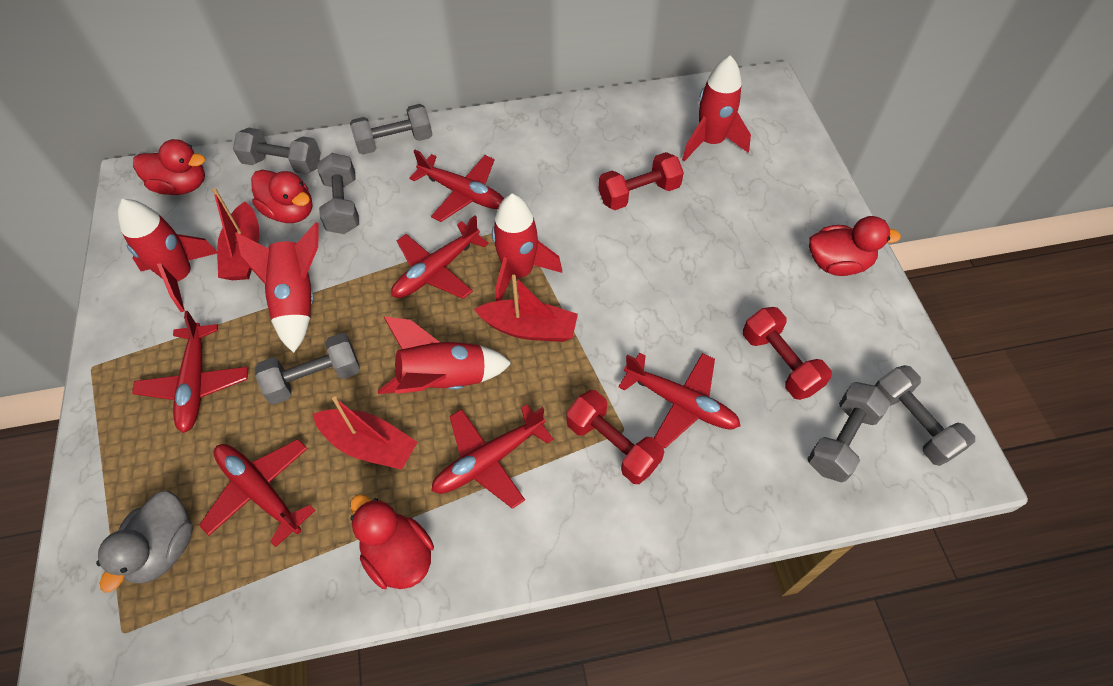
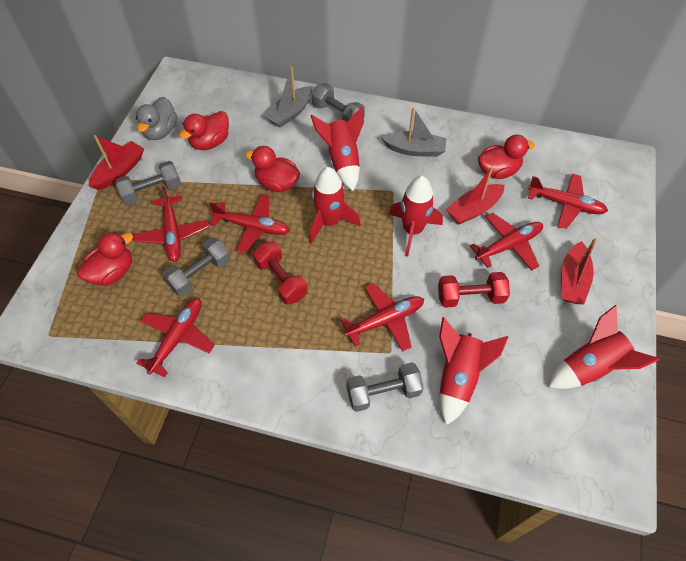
grey boat: none = 0 -> [265,67,312,128] [381,107,447,157] = 2
grey dumbbell: [233,128,321,175] [255,333,360,405] [317,153,359,234] [350,104,433,155] [808,382,891,483] [875,365,975,466] = 6 -> [115,161,181,205] [162,238,230,296] [312,83,365,122] [346,362,424,412] = 4
red dumbbell: [567,390,664,484] [598,152,684,210] [743,307,832,400] = 3 -> [253,241,308,305] [438,272,510,308] = 2

